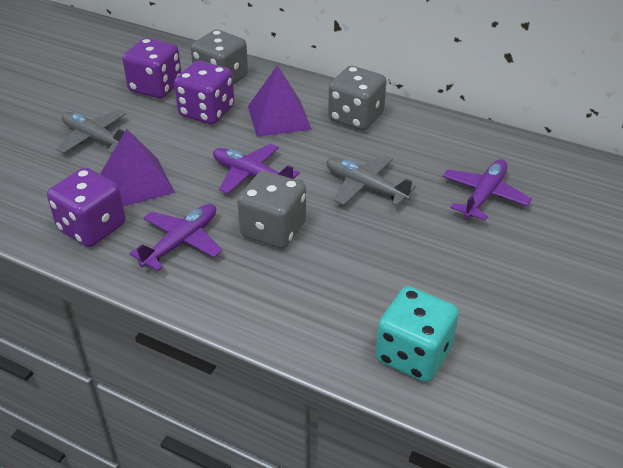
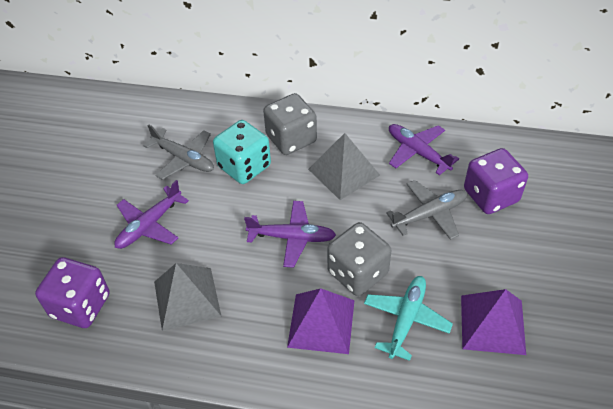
grey dice: [191,30,248,85] [237,171,306,249] [328,66,386,131] = 3 -> [263,93,317,155] [327,222,392,296] = 2
grey pyramid: none = 0 -> [154,263,222,331] [308,133,380,200] = 2
purple dice: [47,168,126,247] [122,38,182,99] [174,61,234,124] = 3 -> [35,257,110,328] [464,148,528,214] = 2
turquoise plane: none = 0 -> [364,276,453,361] = 1

